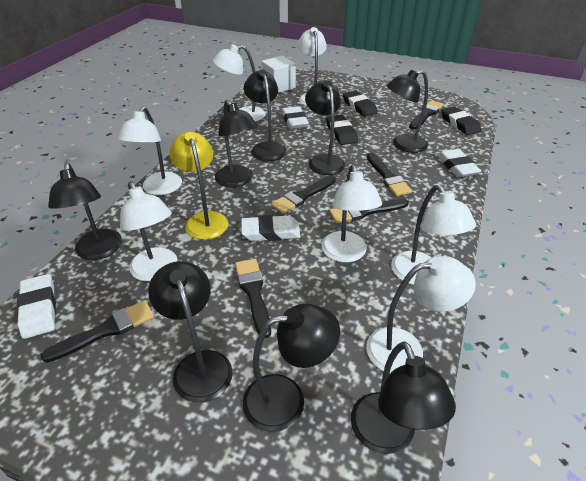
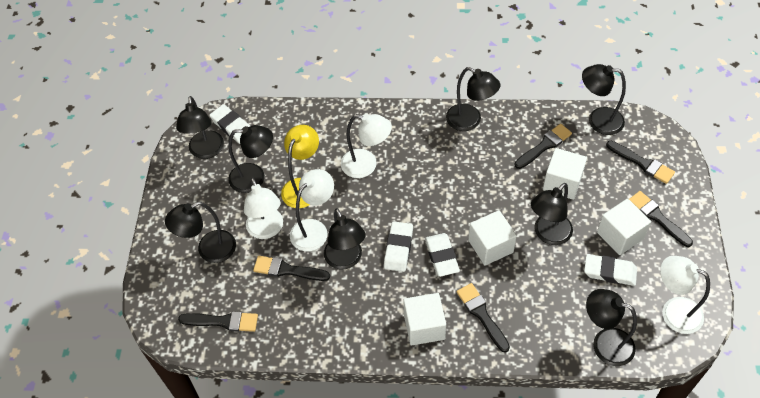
black eraser: [326,115,358,145] [343,91,378,117] [441,106,481,135] = 3 -> none = 0
white cube: [261,56,296,93] = 1 -> [404,293,446,345] [468,210,517,266] [543,148,587,200] [597,199,651,255] = 4
white lamp: [118,106,182,195] [120,181,177,282] [213,44,266,122] [298,27,327,106] [321,165,382,263] [366,256,476,373] [391,185,476,285] = 7 -> [244,178,283,239] [290,169,334,251] [341,114,392,178] [660,256,710,334] = 4

